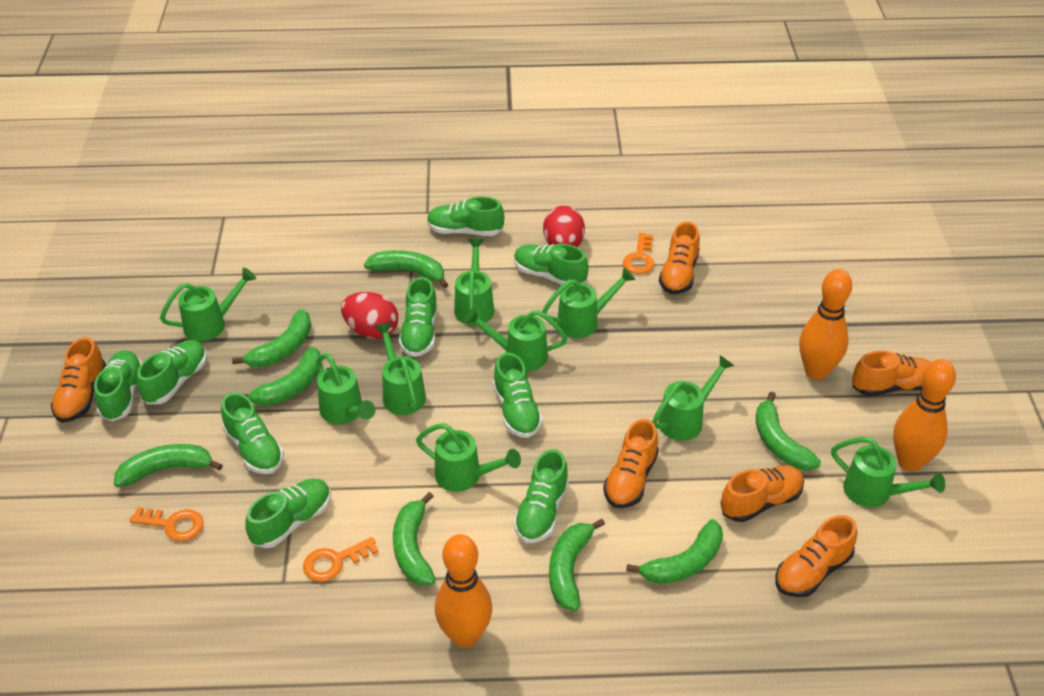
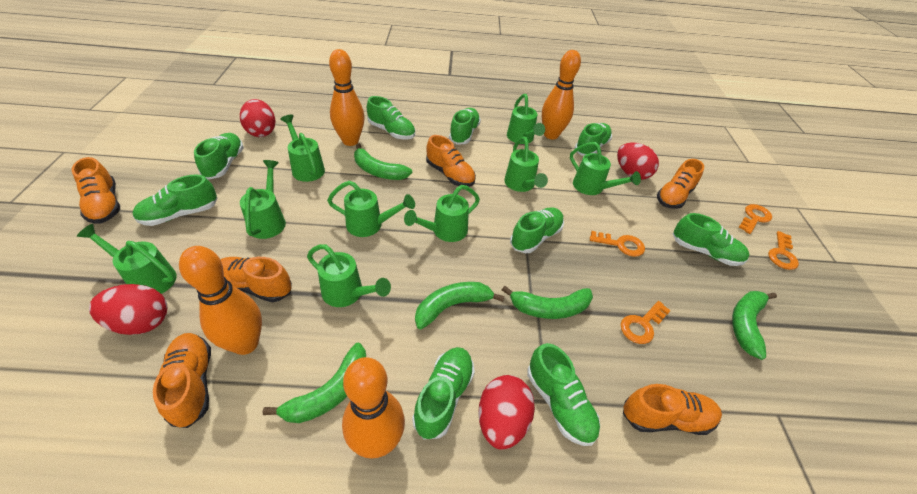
green banana: [114,444,223,487] [232,309,311,367] [243,347,322,406] [364,250,448,288] [393,492,436,586] [549,519,605,611] [626,519,723,584] [756,392,821,470] = 8 -> [262,343,366,423] [354,143,412,180] [415,282,504,329] [502,286,593,319] [732,291,777,360] = 5
orange bowling pin: [435,534,492,648] [799,269,852,380] [893,359,956,471] = 3 -> [179,246,262,355] [329,49,365,146] [342,357,405,459] [542,50,581,139] = 4
orange key: [129,507,204,541] [303,537,379,582] [623,233,654,274] = 3 -> [590,231,645,257] [620,301,671,344] [738,204,772,234] [768,231,799,270] = 4
red egg: [341,292,398,339] [543,206,585,247] = 2 -> [89,284,167,335] [240,99,276,137] [478,375,535,450] [617,142,659,180] = 4

